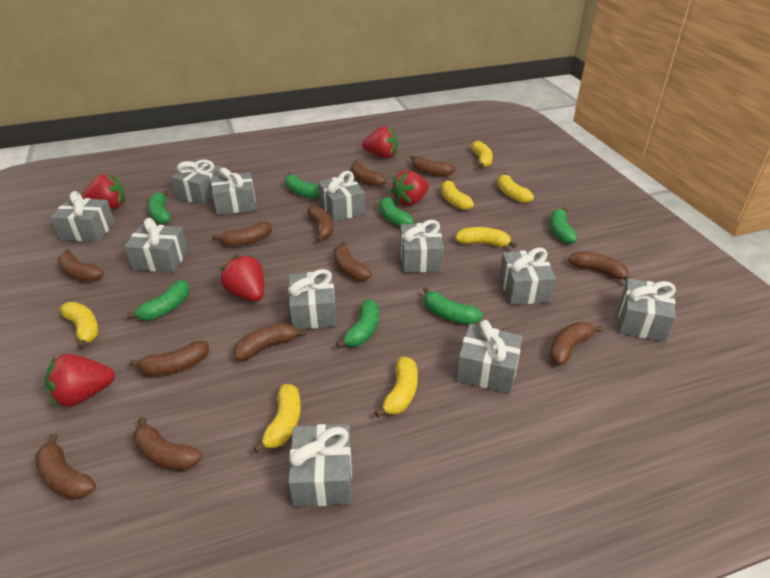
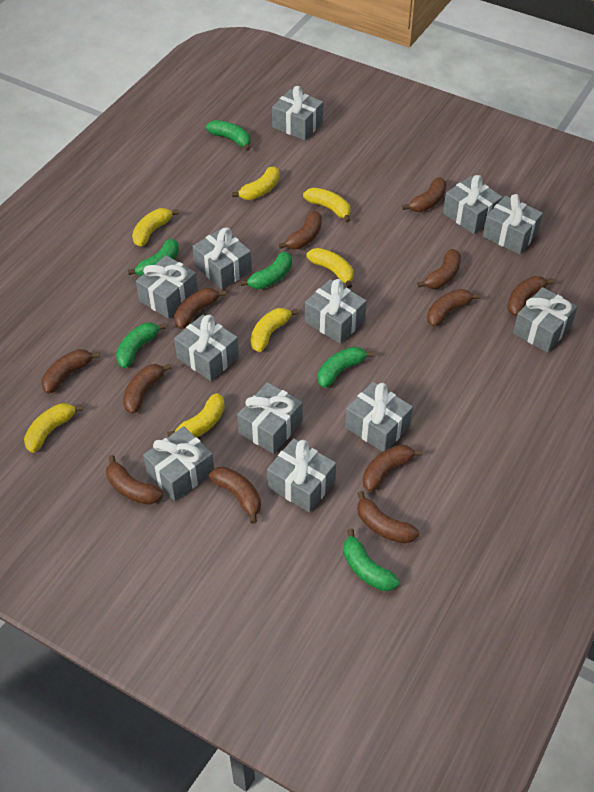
green banana: [127,280,190,320] [148,191,170,224] [285,173,319,199] [336,299,379,348] [379,195,414,226] [423,287,483,324] [550,207,577,244] = 7 -> [116,323,166,368] [128,239,179,276] [206,120,251,151] [240,252,292,289] [318,347,374,388] [343,529,399,591] = 6
grey gift: [50,191,115,242] [124,218,188,272] [171,160,222,205] [211,167,256,215] [288,269,336,330] [288,424,352,507] [318,171,365,222] [400,220,444,273] [456,320,523,393] [499,248,556,305] [619,278,676,342] = 11 -> [136,255,198,319] [143,426,214,501] [174,315,239,381] [193,228,252,289] [237,382,303,454] [267,438,336,513] [272,86,323,140] [305,279,367,344] [345,382,413,452] [443,175,503,234] [483,194,543,254] [513,287,578,353] = 12
red strawberry: [45,354,115,407] [81,174,126,209] [220,255,264,302] [362,126,398,158] [391,170,429,206] = 5 -> none = 0

